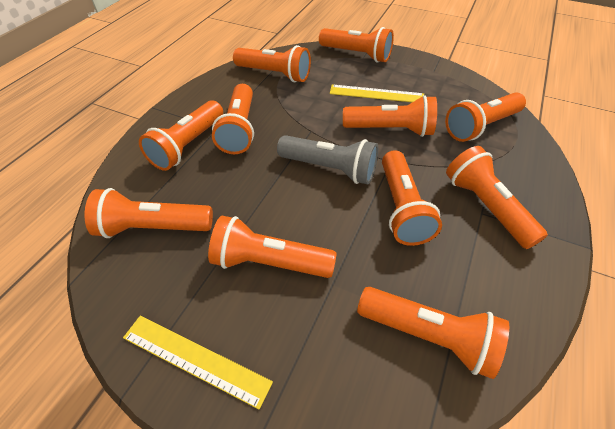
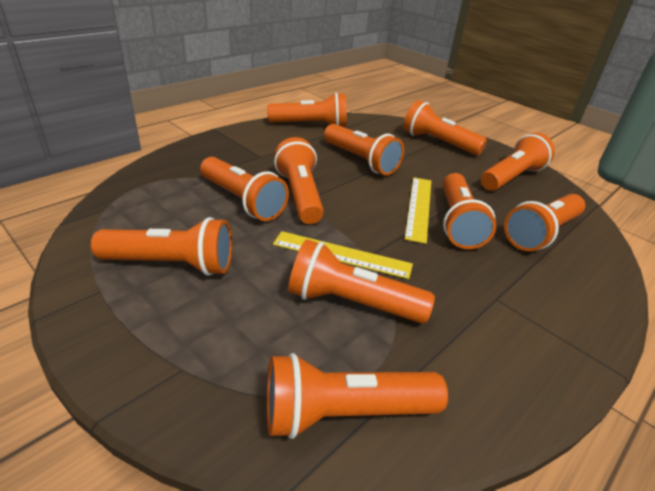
grey flashlight: [277,135,378,184] = 1 -> none = 0

